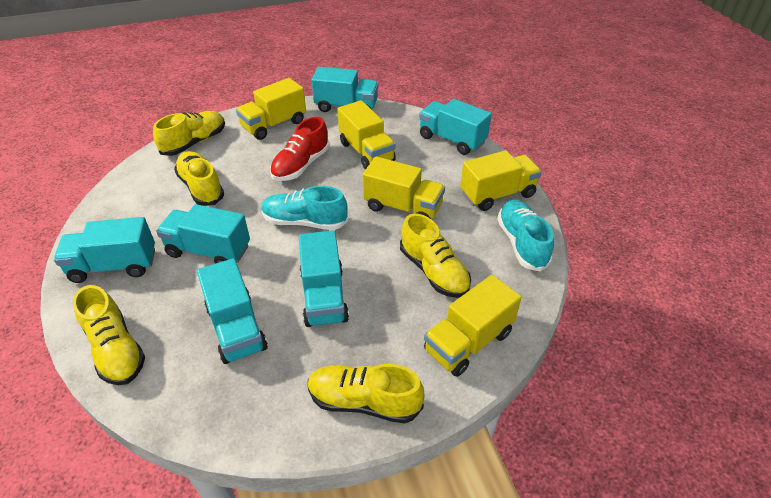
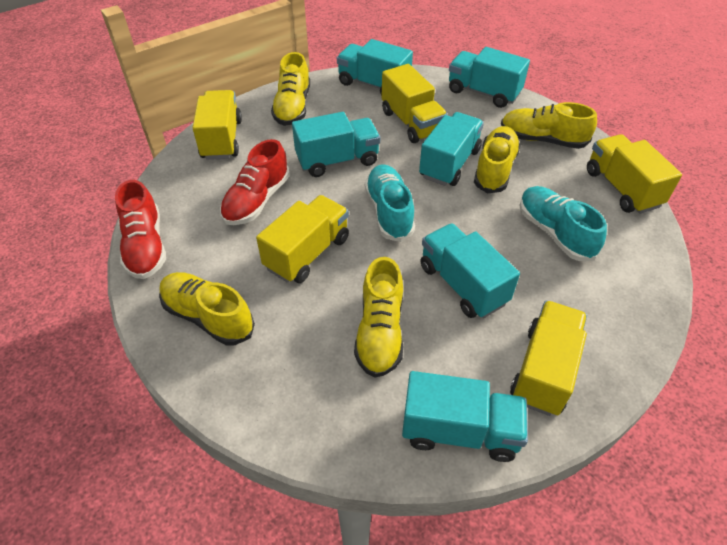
red shoe: [270,117,330,181] = 1 -> [115,180,166,279] [220,139,290,225] = 2

